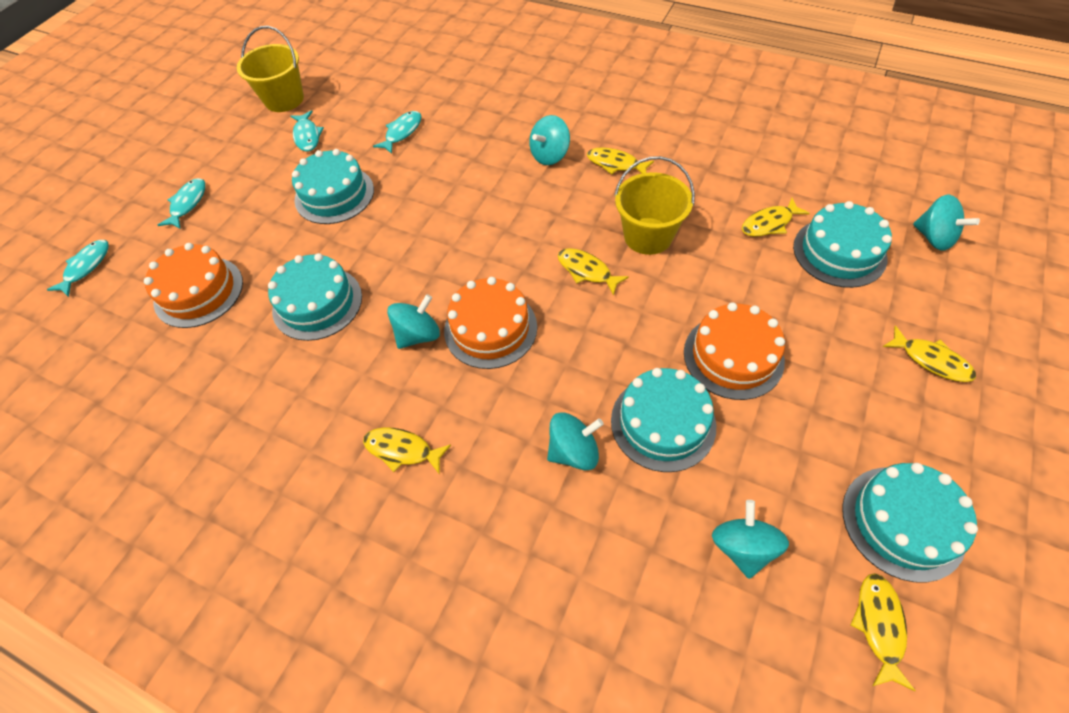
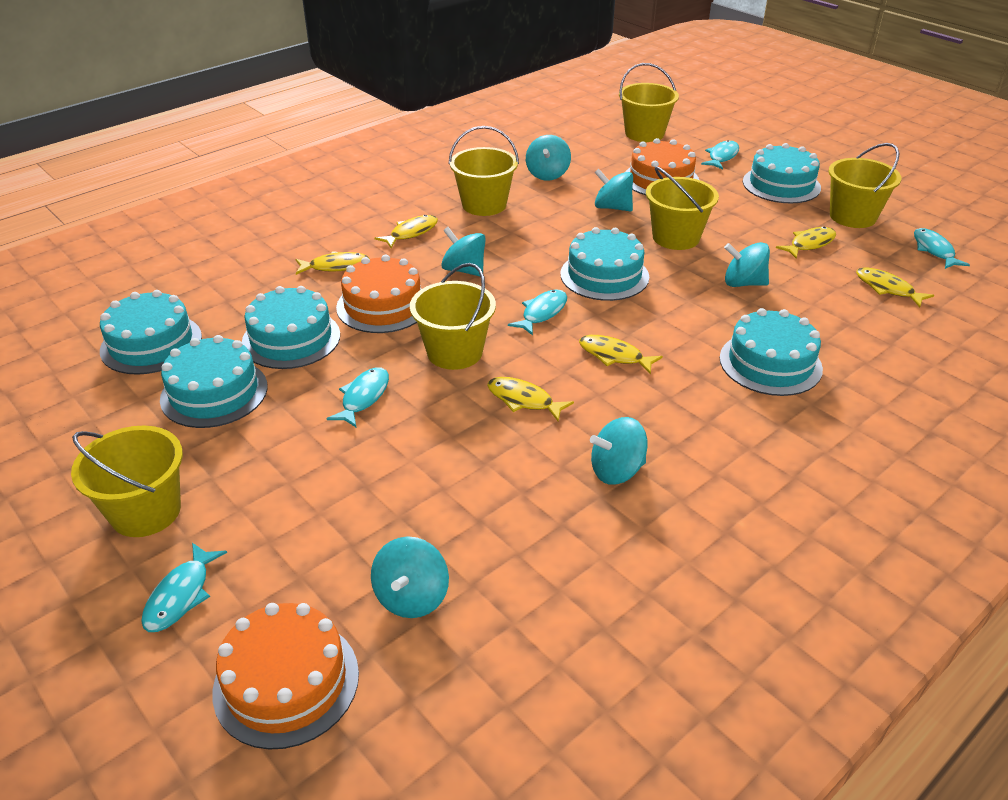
turquoise cake: [268,253,362,341] [292,149,374,224] [611,368,716,472] [793,201,892,288] [842,463,978,583] = 5 -> [100,290,202,375] [160,335,268,428] [242,286,340,369] [560,227,649,301] [719,308,823,396] [743,143,821,203] = 6
turquoise fish: [47,240,109,297] [158,178,205,229] [291,110,324,152] [373,111,422,154] = 4 -> [141,543,227,632] [326,367,389,428] [508,289,567,336] [701,140,739,170] [914,228,970,269] = 5
turquoise spinning top: [387,294,440,349] [529,115,570,165] [547,412,604,470] [712,500,789,579] [913,194,980,251] = 5 -> [371,536,449,618] [441,227,486,276] [526,135,571,181] [590,417,647,484] [595,169,633,212] [724,242,770,287] = 6
yellow bucket: [237,26,304,112] [614,156,695,255] = 2 -> [71,425,183,537] [410,263,496,370] [448,126,519,216] [619,63,679,142] [646,166,719,250] [828,143,901,228] = 6

